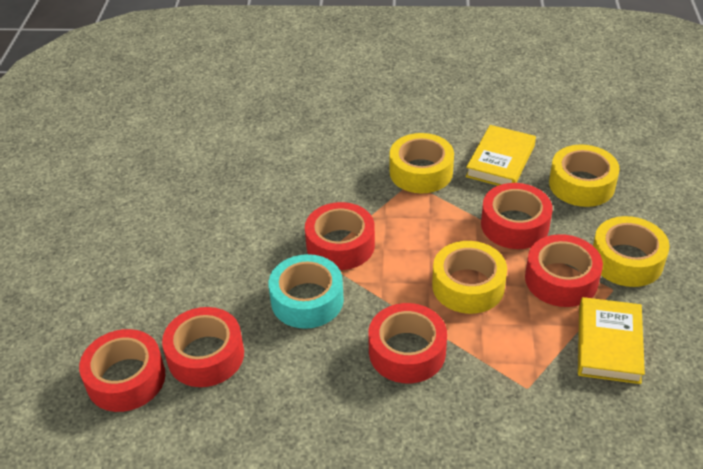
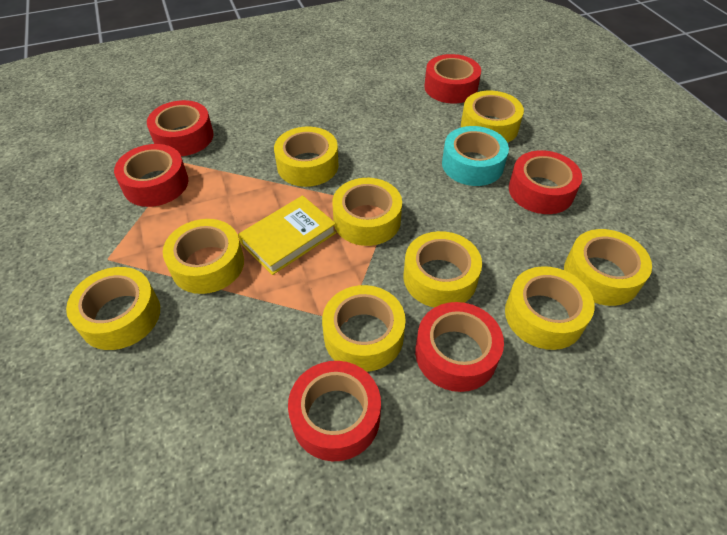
yellow book: [466,125,536,186] [578,297,645,384] = 2 -> [238,195,337,275] = 1
yellow tape: [390,133,454,193] [432,241,507,314] [549,144,620,207] [593,216,670,287] = 4 -> [66,267,160,350] [163,219,244,294] [274,127,338,187] [322,285,406,372] [332,178,402,246] [404,231,482,308] [461,91,524,143] [505,266,595,350] [564,229,652,306] = 9

